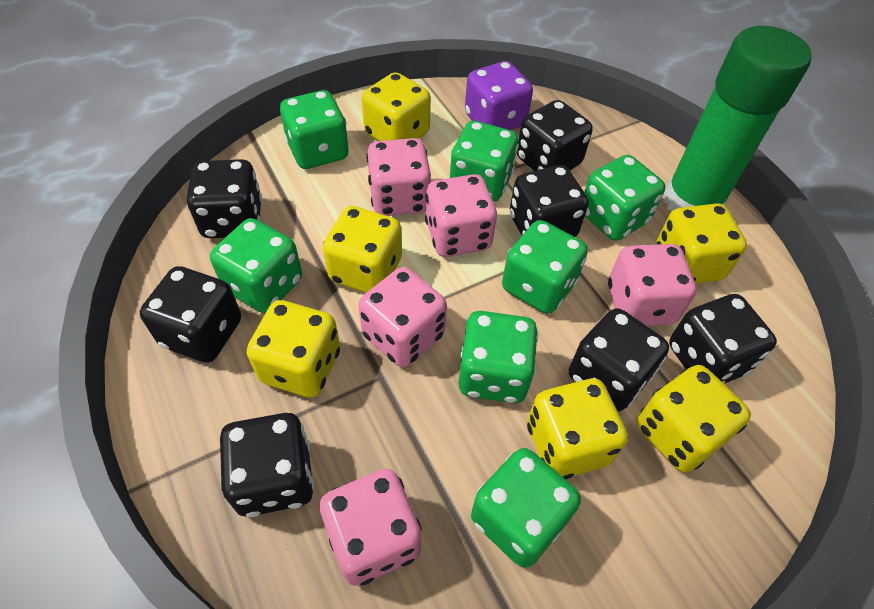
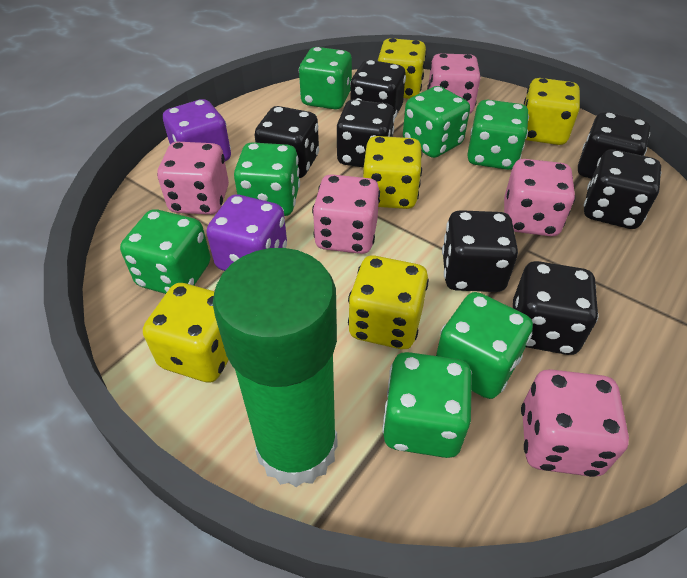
purple dice: [465,61,533,130] = 1 -> [163,99,231,161] [206,194,287,271] = 2
yellow dice: [247,300,340,398] [323,206,402,293] [362,72,431,141] [527,378,628,479] [637,365,751,472] [656,203,747,284] = 6 -> [143,283,229,383] [348,256,429,349] [363,136,422,209] [378,38,427,99] [524,78,580,145] = 5

